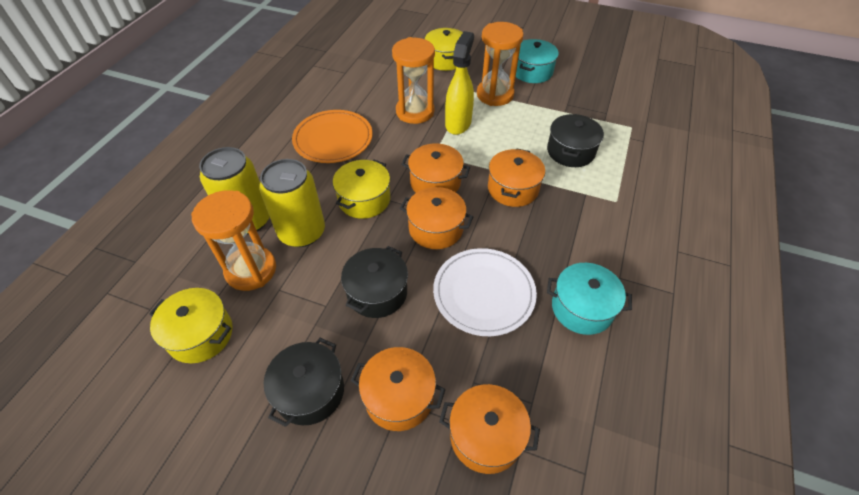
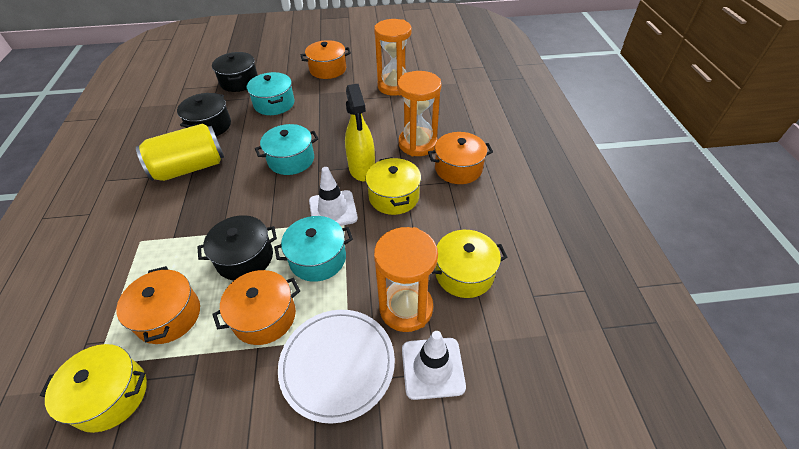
orange plate: [292,110,373,163] = 1 -> none = 0
orange pot: [351,347,445,431] [400,187,473,249] [401,143,470,193] [439,384,540,474] [488,148,545,207] = 5 -> [116,266,200,344] [212,270,300,345] [301,40,351,79] [428,132,493,184] = 4
turquoise pot: [516,39,559,83] [547,263,632,335] = 2 -> [247,72,294,115] [255,124,319,175] [274,216,353,282] = 3
white traffic cone: none = 0 -> [309,167,358,226] [402,331,466,400] = 2
yellow can: [199,147,270,235] [259,159,325,247] = 2 -> [136,123,224,181] = 1

